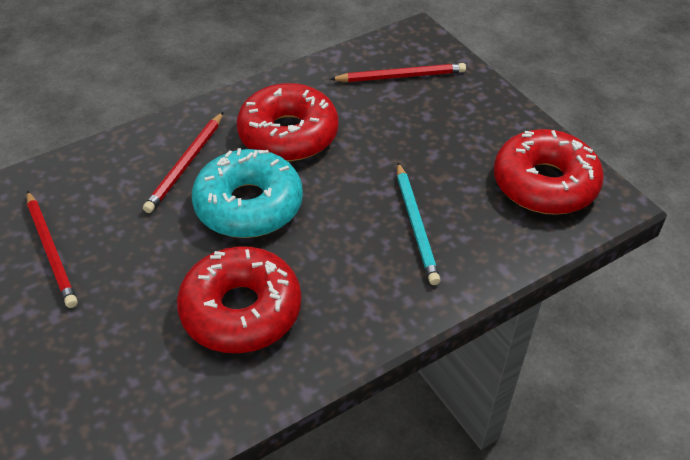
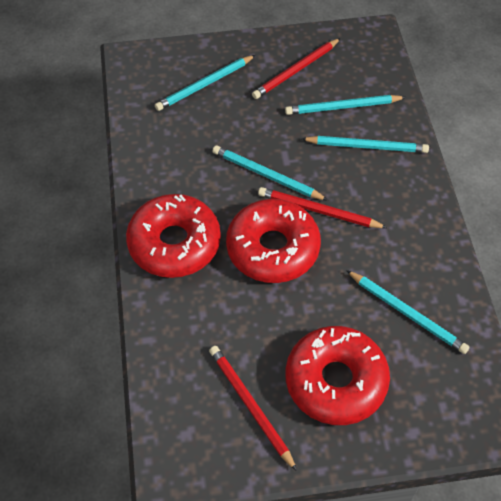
turquoise donut: [192,148,303,238] = 1 -> none = 0
turquoise pencil: [397,163,440,285] = 1 -> [155,55,255,111] [212,146,328,201] [285,95,406,115] [301,136,429,153] [346,270,469,354] = 5

